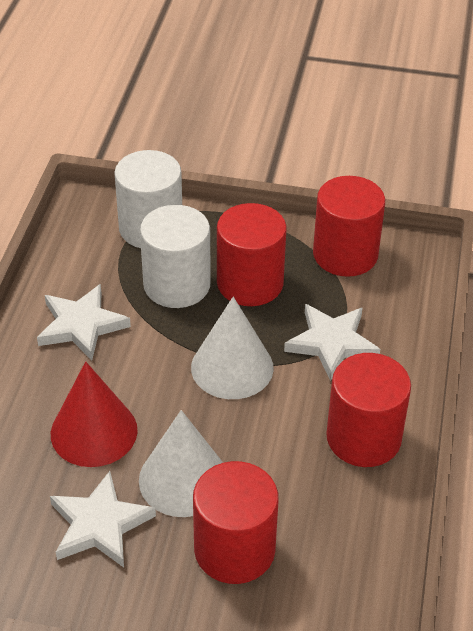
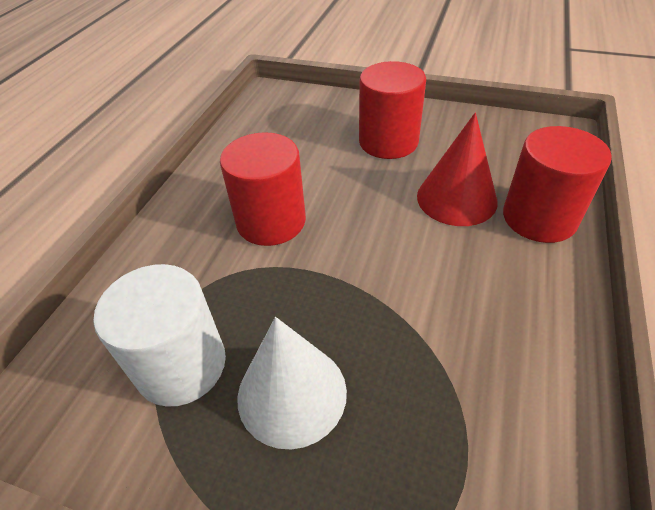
red cylinder: [193,461,279,584] [217,203,287,306] [313,176,385,277] [326,353,411,467] = 4 -> [220,132,306,246] [359,61,426,159] [503,126,612,243] = 3
white cone: [139,410,223,517] [191,297,274,399] = 2 -> [237,317,347,449] = 1
white cylinder: [114,150,182,248] [140,205,211,308] = 2 -> [93,264,226,407] = 1
white star: [37,284,131,361] [50,471,156,568] [284,304,380,381] = 3 -> none = 0

